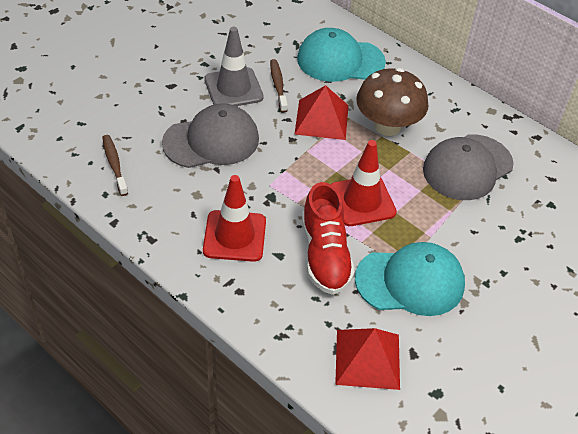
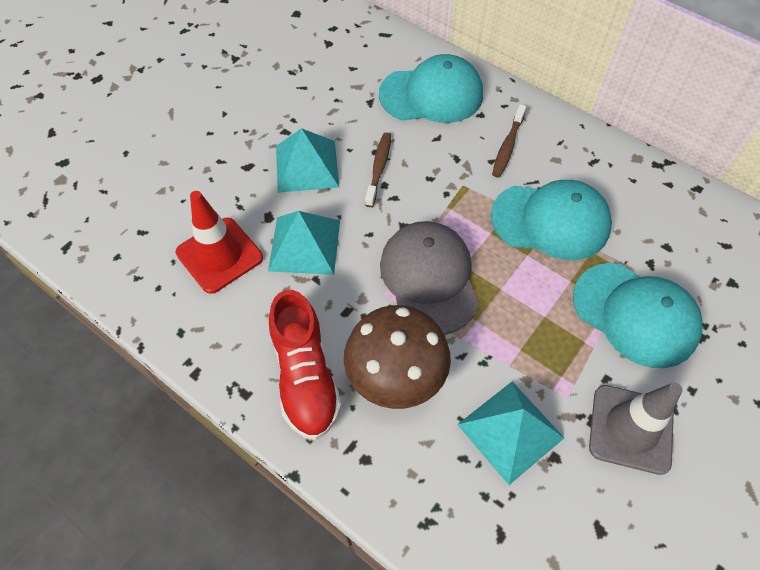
grey cap: [162,103,259,168] [423,134,514,200] = 2 -> [380,221,479,335] = 1
red pyramid: [294,85,349,140] [335,328,400,390] = 2 -> none = 0
red traffic cone: [203,175,266,262] [331,140,397,226] = 2 -> [176,191,263,294] = 1
turquoise cap: [297,28,386,82] [355,242,465,316] = 2 -> [379,54,483,123] [491,180,612,260] [573,263,703,368] = 3
turquoise pyramid: none = 0 -> [268,211,340,275] [276,128,339,193] [457,382,564,485] = 3

